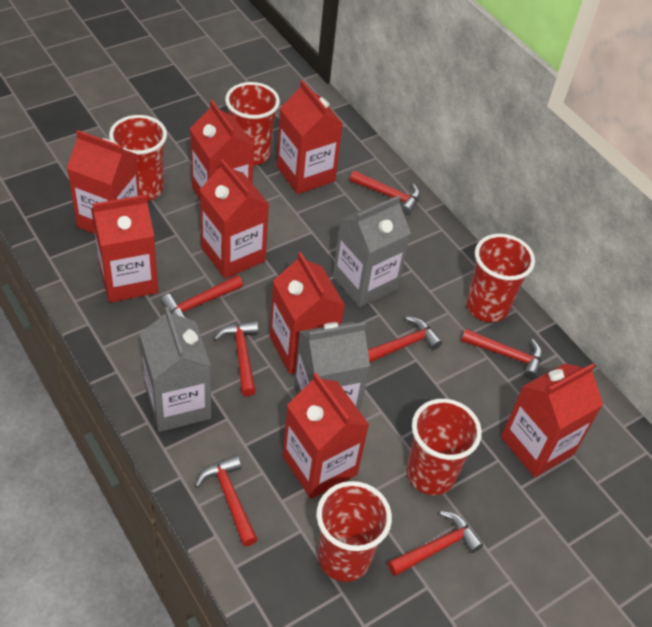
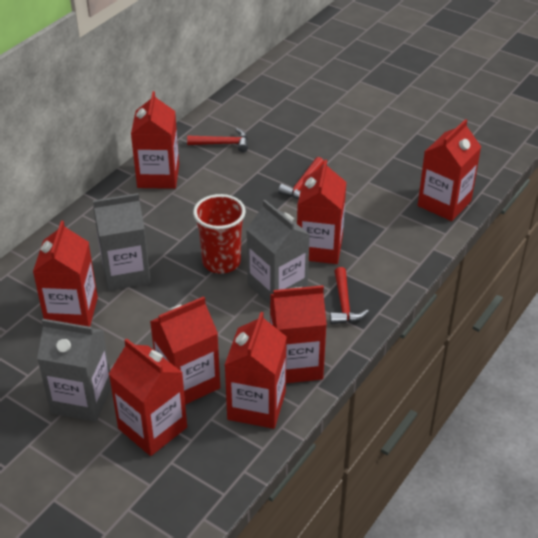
red cup: [109,115,167,201] [225,82,280,166] [317,481,392,582] [406,399,482,495] [466,234,535,322] = 5 -> [193,194,246,274] = 1
red hammer: [160,275,243,323] [195,455,258,546] [214,321,258,397] [350,170,420,215] [368,317,442,363] [388,511,483,576] [461,329,542,380] = 7 -> [187,128,248,152] [278,157,324,199] [330,267,369,324] = 3

